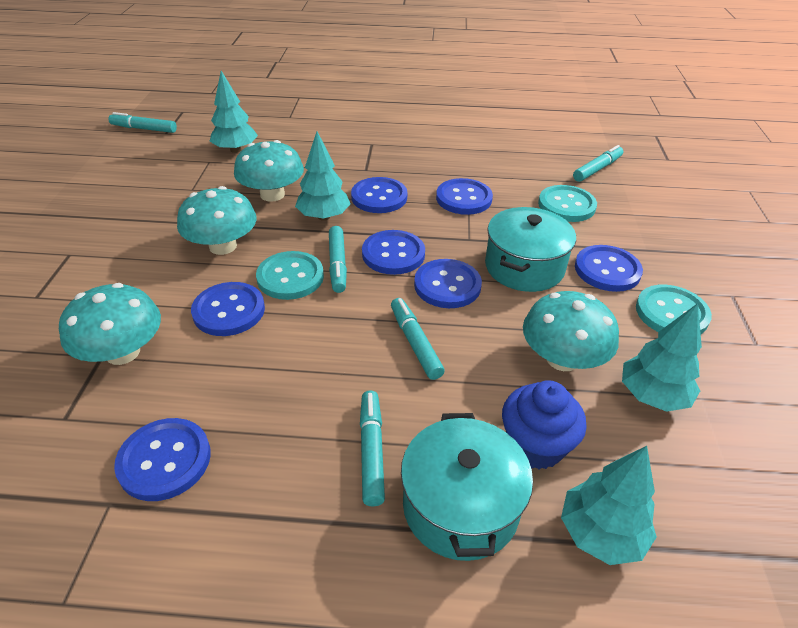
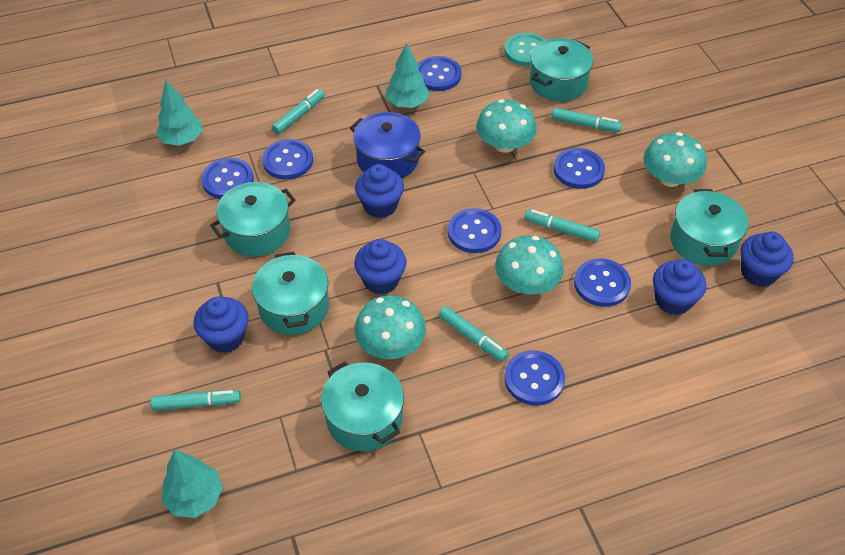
blue cupcake: [502,380,587,470] = 1 -> [194,296,249,353] [354,239,406,295] [355,164,404,218] [653,259,706,315] [741,232,794,287] = 5
blue pot: none = 0 -> [350,112,425,178] = 1
turquoise button: [256,251,324,300] [538,185,597,222] [636,284,712,334] = 3 -> [504,33,546,66] = 1
turquoise pot: [401,413,533,561] [485,207,576,292] = 2 -> [210,182,296,257] [252,252,329,335] [321,361,404,452] [530,38,593,101] [670,189,748,266] = 5
turquoise tree: [210,71,258,153] [295,132,350,221] [561,446,657,565] [622,303,702,412] = 4 -> [156,80,202,146] [162,450,223,518] [386,43,430,108] = 3

